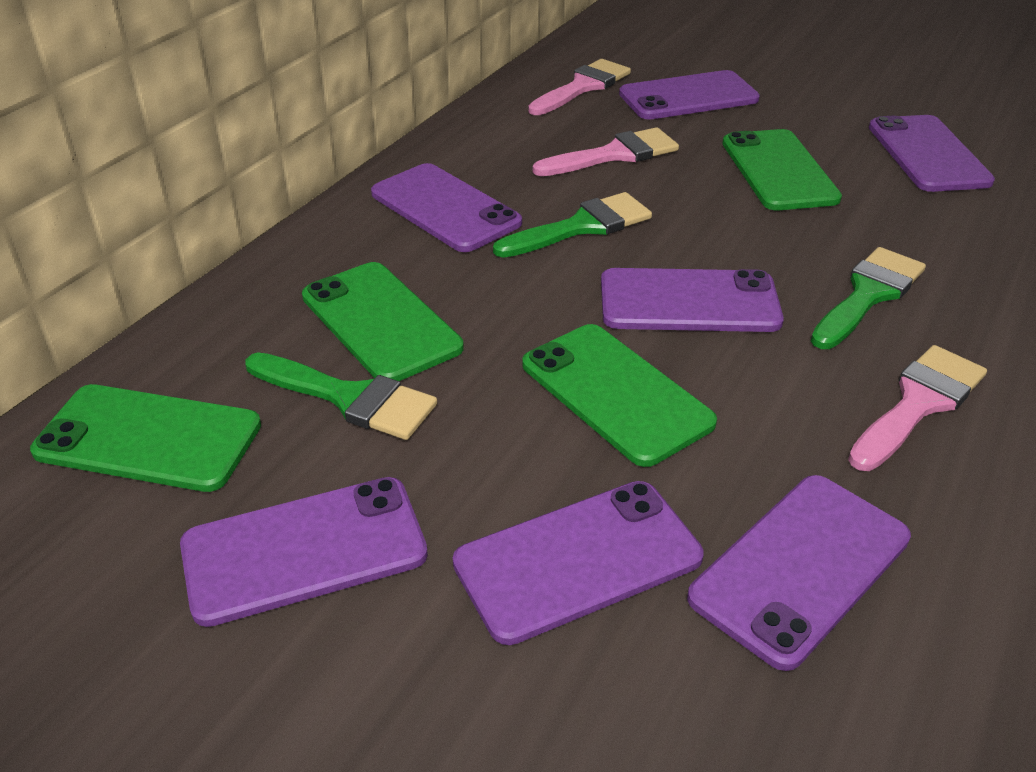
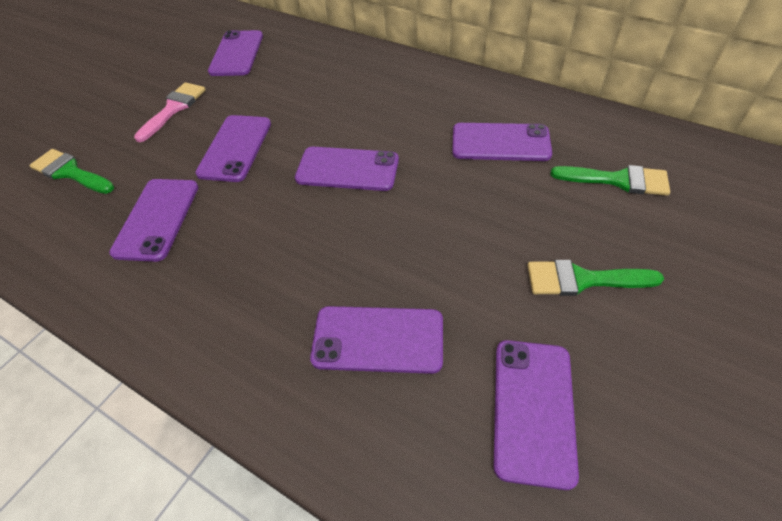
green phone: [30,384,261,492] [302,262,464,381] [522,324,717,467] [722,129,842,210] = 4 -> none = 0
pink brush: [528,59,631,115] [533,127,679,176] [848,345,987,471] = 3 -> [134,82,206,142] = 1

